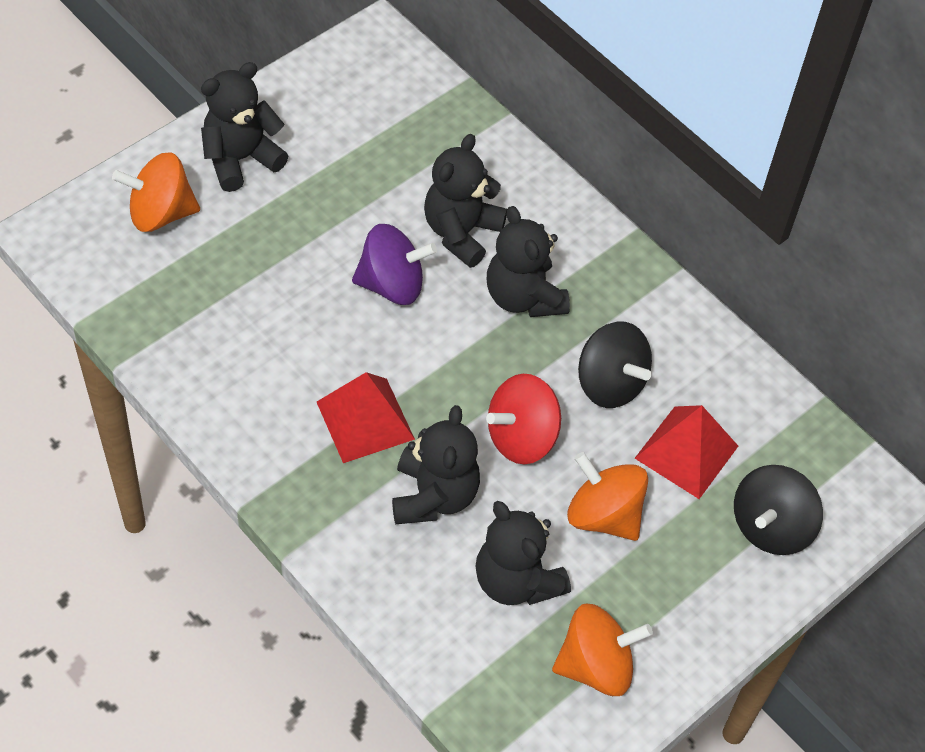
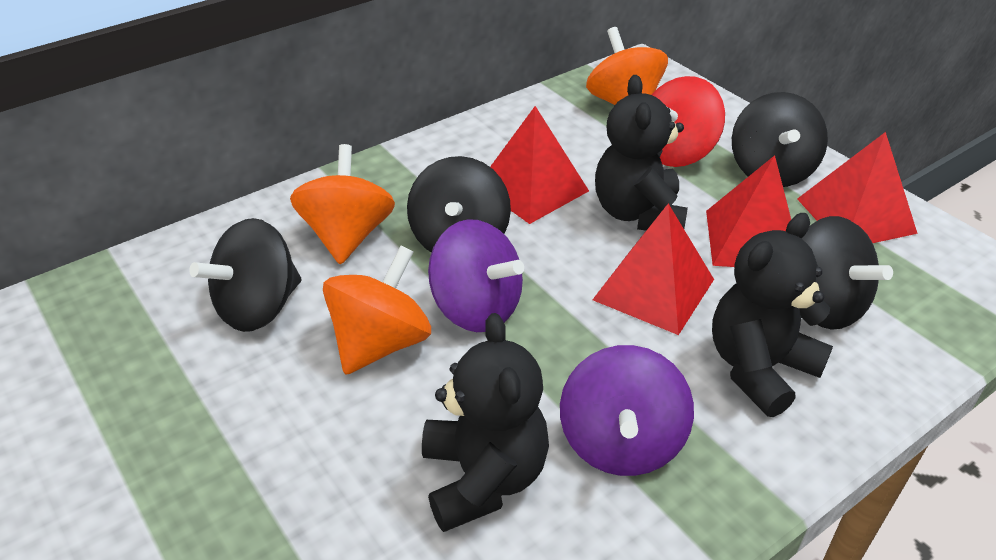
black spinning top: [578,321,652,408] [734,465,823,555] = 2 -> [189,218,301,332] [407,156,511,253] [732,92,828,187] [801,216,893,330] = 4
black teddy bear: [201,62,288,192] [392,405,480,524] [424,134,507,268] [475,501,571,605] [487,206,570,317] = 5 -> [422,313,549,532] [595,75,688,231] [712,213,833,417] = 3
purple spinning top: [352,224,437,305] = 1 -> [428,219,524,332] [560,345,694,476] = 2
red pyramid: [317,372,415,463] [635,405,738,499] = 2 -> [490,106,589,224] [592,203,714,335] [706,155,791,267] [797,132,918,243] = 4

